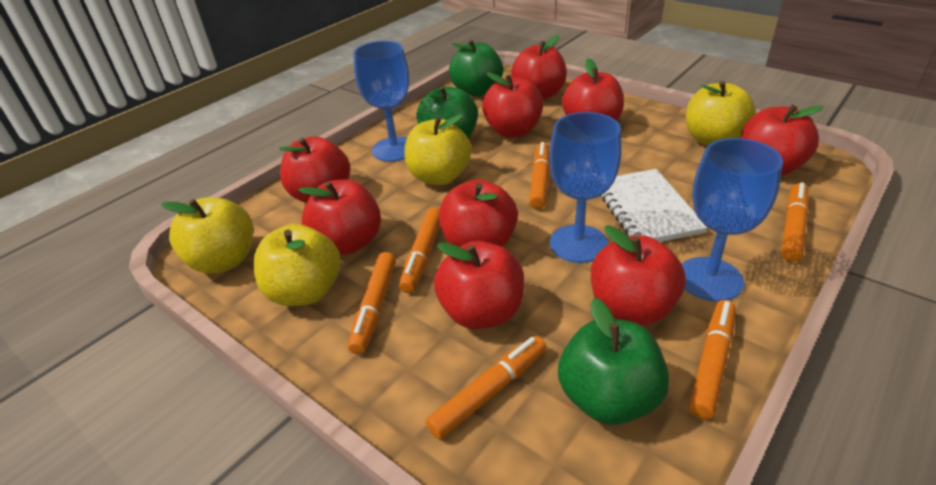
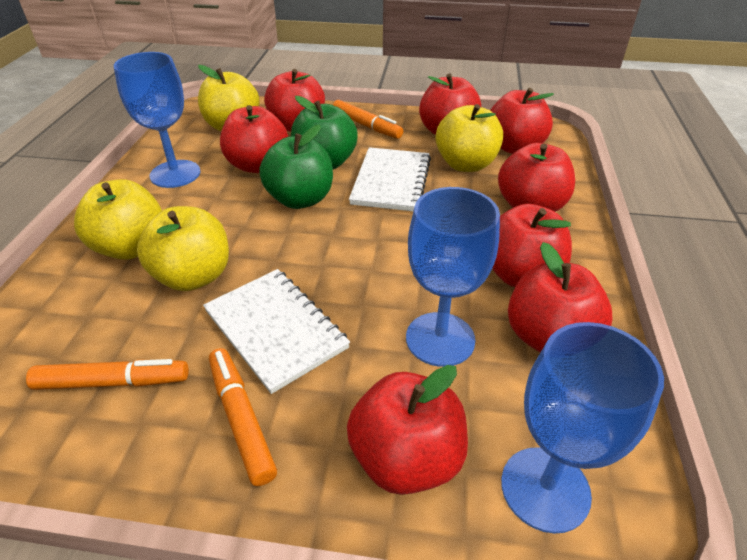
green apple: [416,86,478,138] [449,40,503,96] [558,298,670,425] = 3 -> [259,125,333,209] [291,96,357,169] = 2
orange marker: [348,252,396,354] [399,207,440,293] [426,336,546,439] [529,142,550,209] [689,300,735,419] [781,183,809,262] = 6 -> [26,359,189,390] [209,348,277,486] [333,100,403,139] = 3
red apple: [279,136,351,203] [299,179,381,255] [434,241,524,329] [439,179,518,247] [482,72,543,137] [511,35,567,99] [562,58,624,121] [591,225,686,325] [741,105,824,175] = 9 -> [220,105,288,173] [264,69,325,132] [347,365,468,495] [419,74,481,135] [490,88,554,154] [492,204,572,287] [498,143,575,212] [508,242,612,353] = 8
white notebook: [601,169,708,242] = 1 -> [203,269,350,394] [349,147,431,211] = 2

